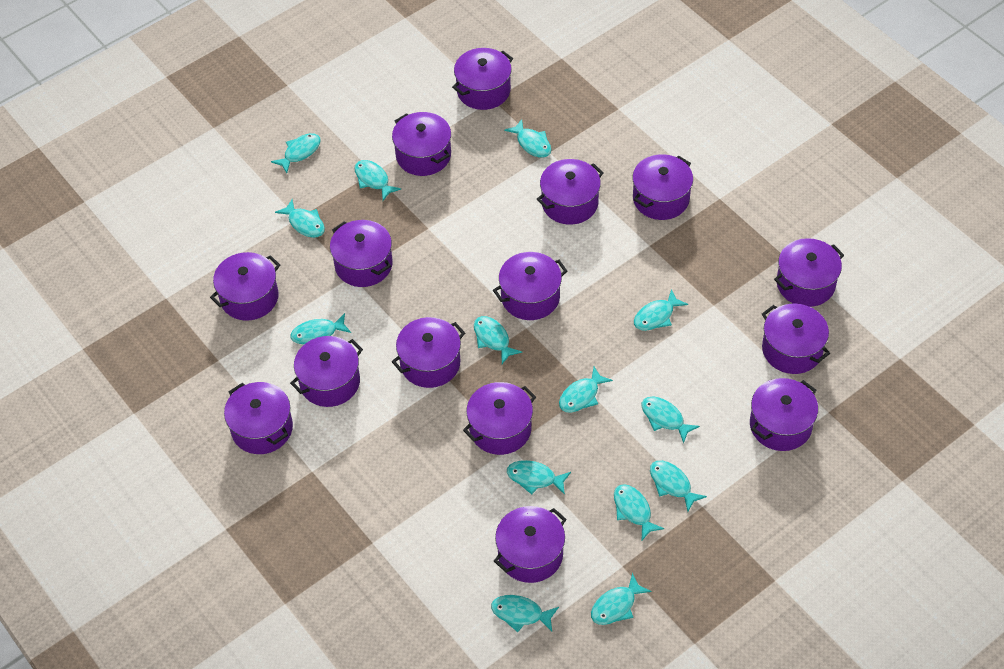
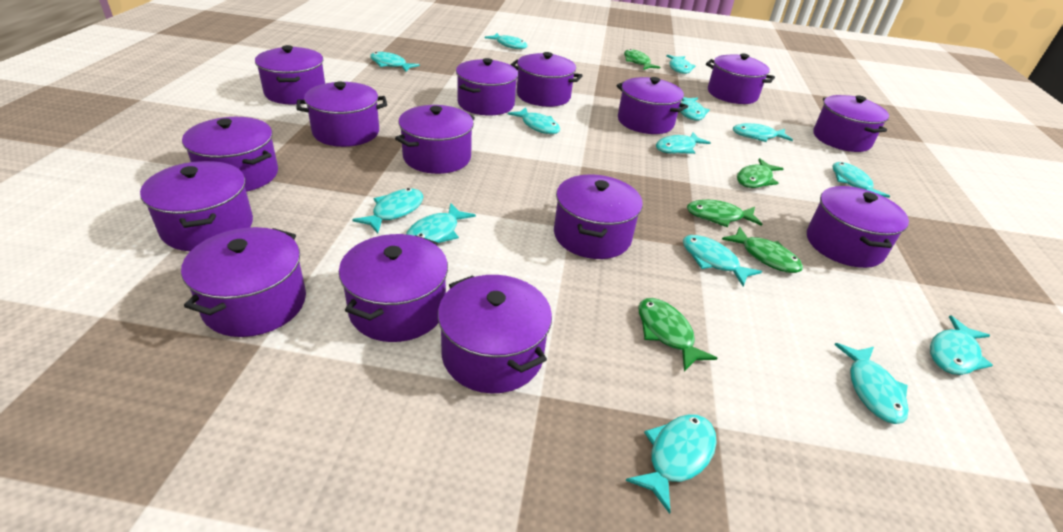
green fish: none = 0 -> [624,49,661,70] [638,298,718,371] [687,200,762,227] [722,226,803,273] [737,158,784,188] = 5

